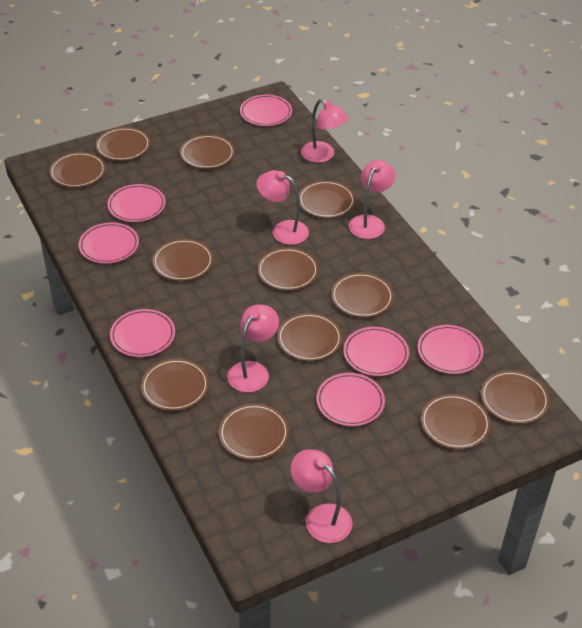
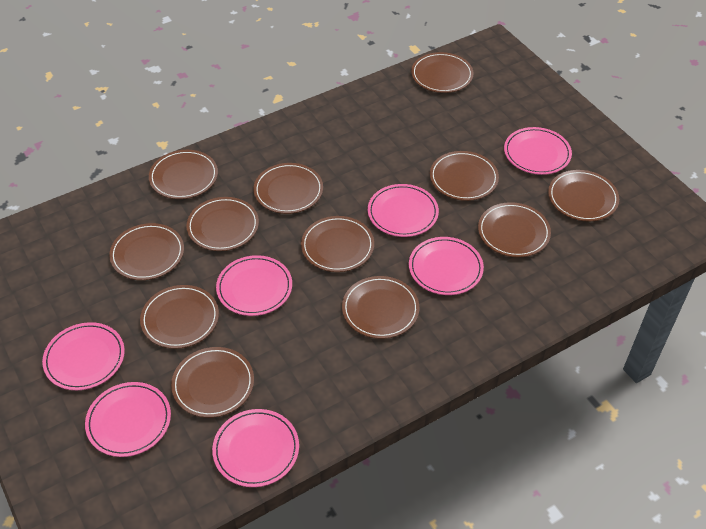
pink lamp: [227,304,279,393] [256,170,309,245] [291,449,352,543] [301,99,349,163] [349,160,395,239] = 5 -> none = 0

